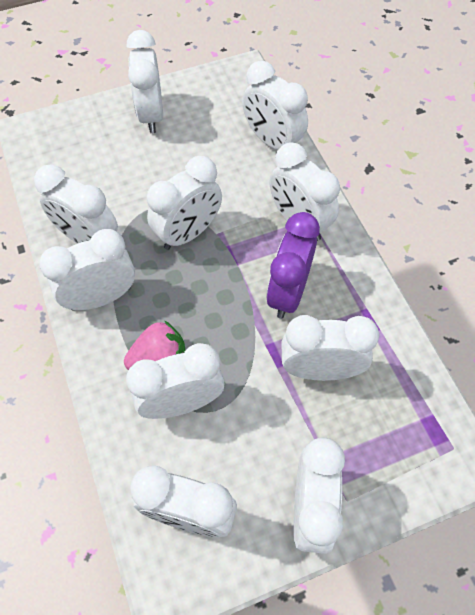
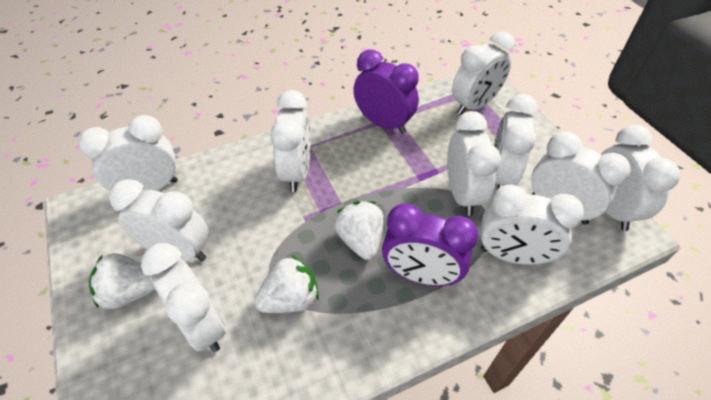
pink strawberry: [124,320,185,370] = 1 -> none = 0
purple clock: [266,212,320,319] = 1 -> [353,49,419,134] [382,203,478,286] = 2
white strawberry: none = 0 -> [89,253,155,309] [254,255,319,313] [334,201,383,260] = 3

